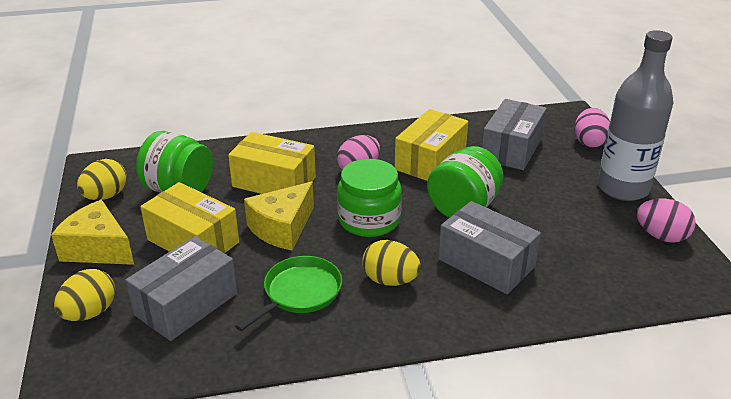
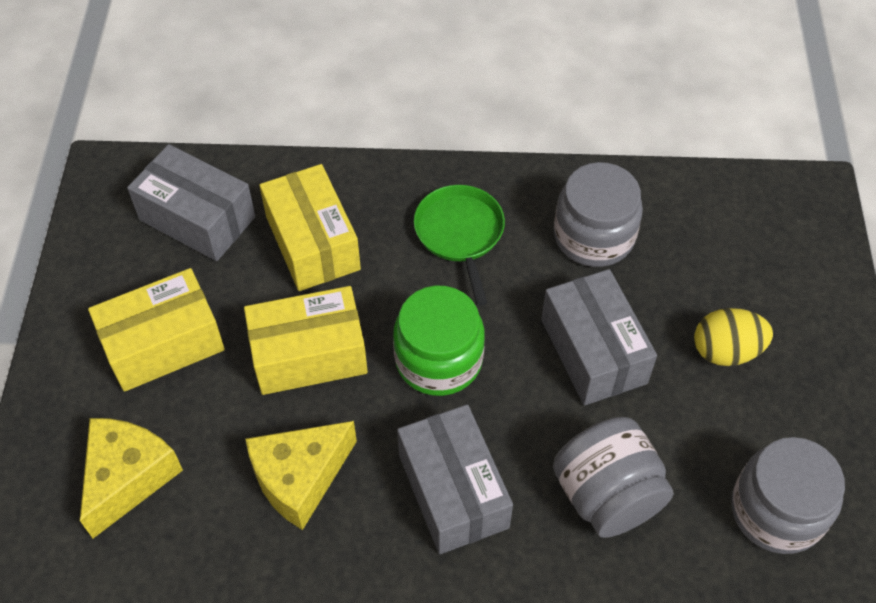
green jar: [136,131,213,193] [337,159,402,237] [427,146,503,218] = 3 -> [393,286,485,396] = 1
grey bottle: [598,30,673,201] = 1 -> none = 0
grey jar: none = 0 -> [553,417,674,538] [554,162,643,267] [731,437,845,554] = 3
pink egg: [337,135,380,170] [574,108,610,148] [637,199,696,243] = 3 -> none = 0
yellow egg: [54,269,115,321] [77,159,127,200] [362,240,421,286] = 3 -> [694,308,773,366] = 1

